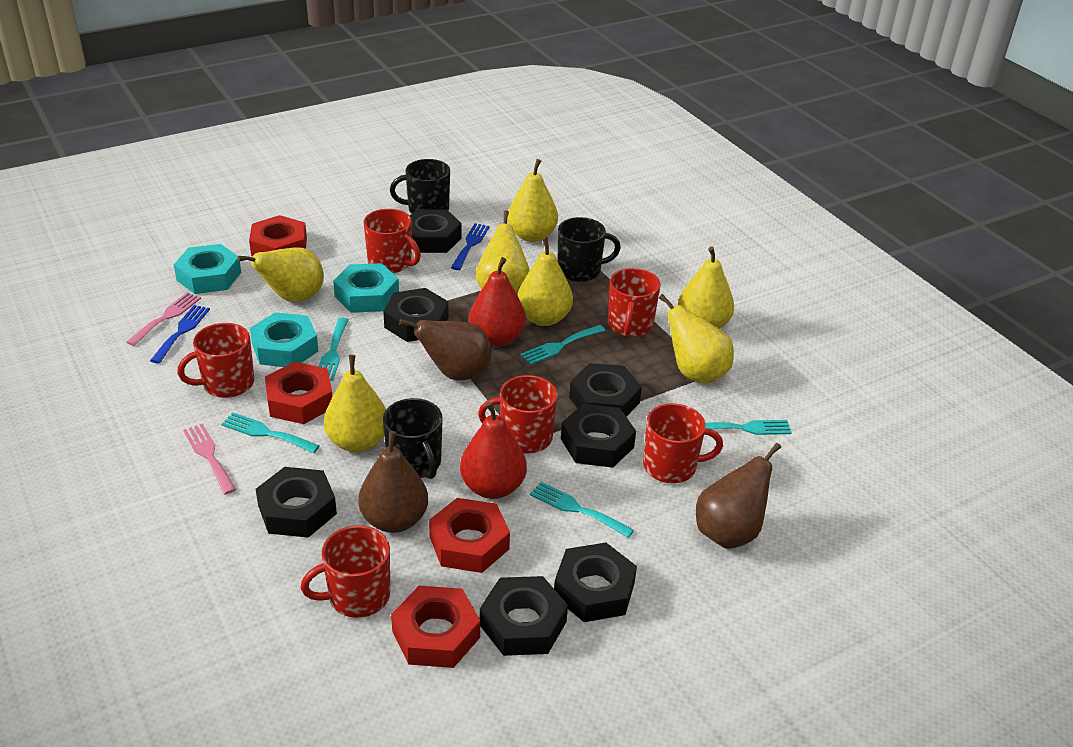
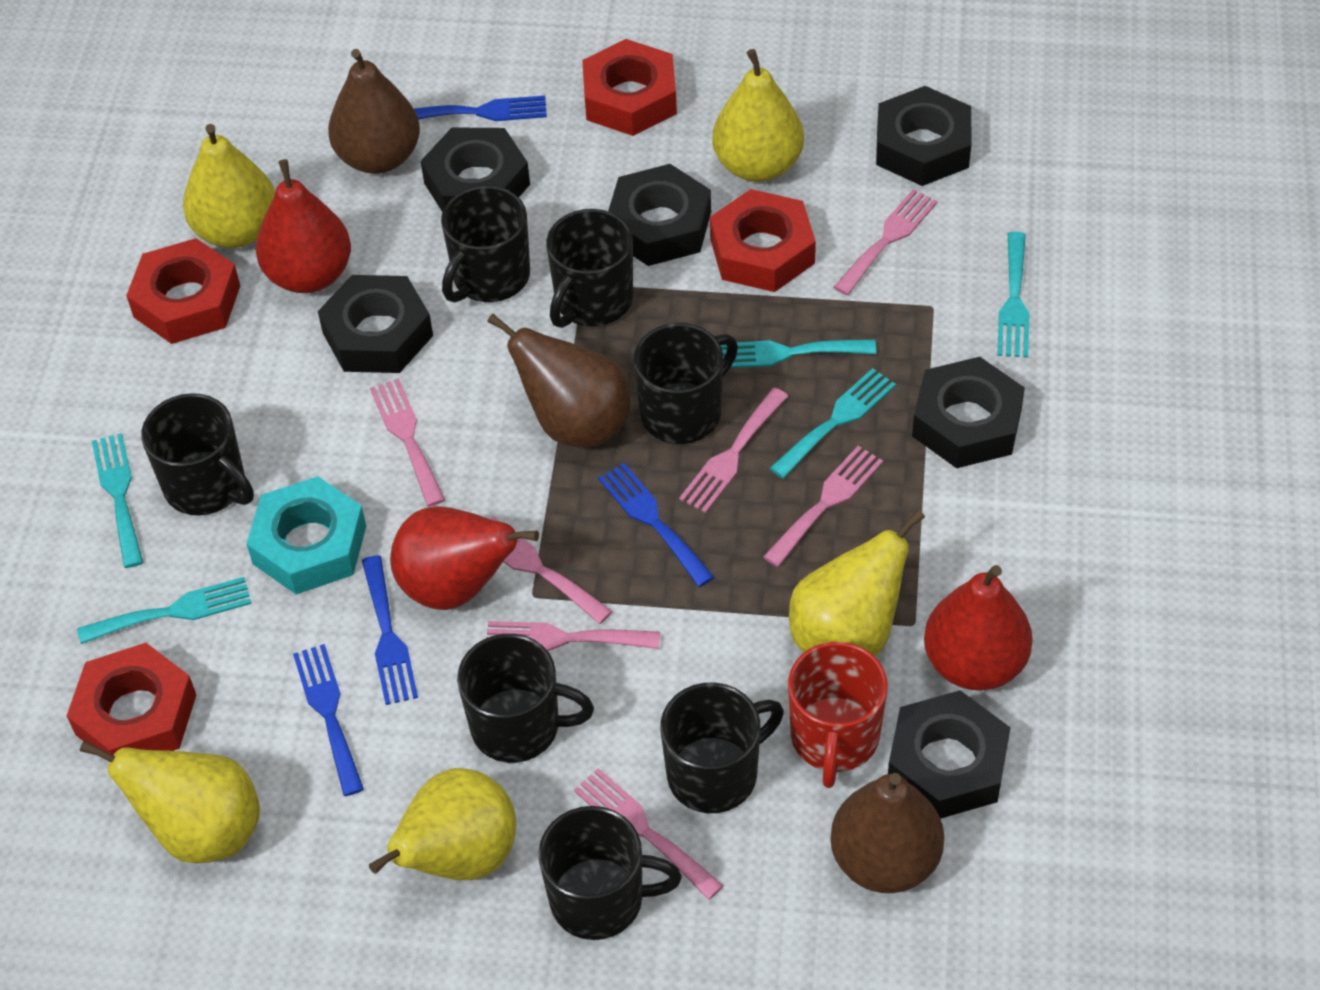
black mug: [383,398,443,479] [390,159,450,214] [558,217,621,282] = 3 -> [141,393,254,516] [441,186,530,303] [457,634,594,763] [538,806,682,940] [546,209,633,328] [633,323,738,444] [660,683,784,813] = 7
black nut: [256,467,337,538] [383,288,448,342] [410,209,462,253] [480,576,568,656] [554,543,637,622] [561,404,636,468] [569,363,642,417] = 7 -> [318,275,433,373] [421,127,530,212] [608,164,711,266] [876,86,971,186] [888,690,1011,819] [912,357,1025,468] = 6
blue fork: [150,305,210,364] [451,223,490,270] = 2 -> [293,644,364,796] [362,555,418,705] [414,95,547,121] [598,463,714,587] = 4
pink fork: [126,292,201,346] [183,423,236,494] = 2 -> [370,378,445,507] [486,621,660,651] [490,517,613,624] [574,768,723,900] [679,388,788,513] [763,446,883,567] [833,189,938,295] = 7
red mug: [177,323,254,398] [300,525,390,618] [364,209,421,273] [478,375,558,454] [608,268,660,337] [643,403,723,483] = 6 -> [788,642,888,788] = 1
red pear: [460,401,527,499] [469,257,526,347] = 2 -> [256,159,351,293] [390,506,539,610] [924,565,1033,690] = 3
turquoise nut: [174,244,241,294] [250,312,319,367] [333,263,399,313] = 3 -> [246,476,366,594] = 1
yellow pear: [238,247,324,302] [324,355,386,452] [476,210,530,295] [507,159,558,242] [517,237,573,326] [659,294,734,384] [678,247,734,329] = 7 -> [80,740,260,864] [183,124,275,248] [369,768,516,880] [712,49,804,182] [789,509,925,656] = 5

